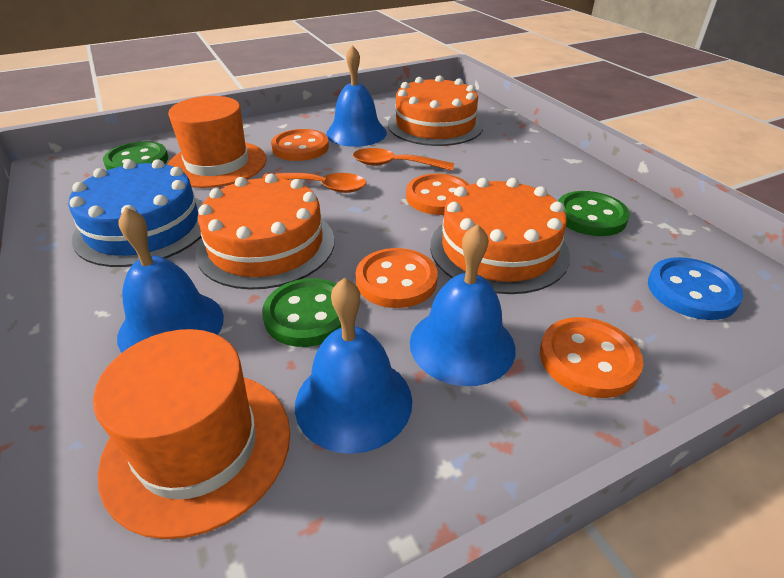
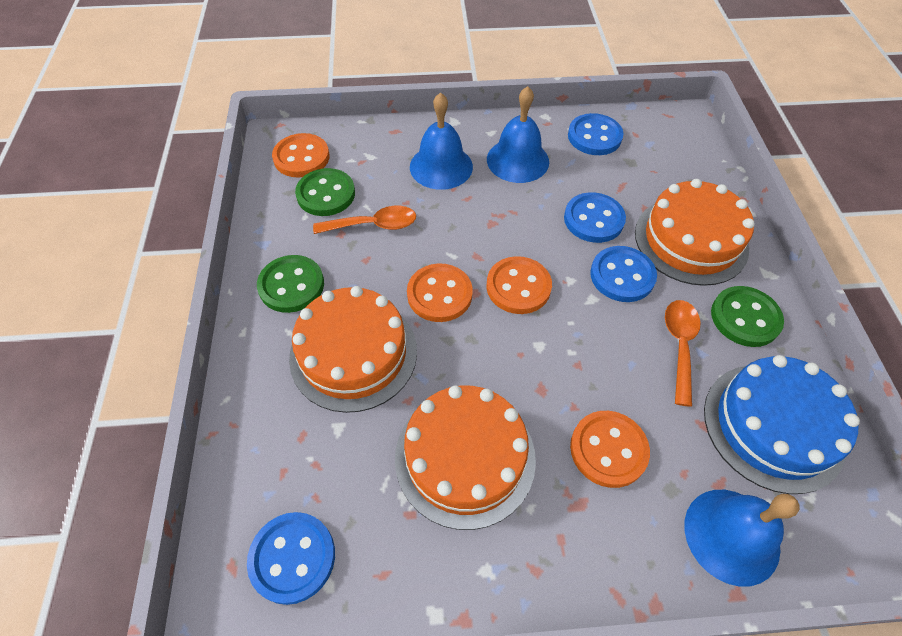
blue bell: [117,207,224,353] [295,278,412,454] [326,45,387,147] [410,224,516,386] = 4 -> [410,92,473,190] [487,86,549,183] [684,490,799,587] = 3
blue button: [648,257,743,320] = 1 -> [247,512,335,605] [564,192,626,243] [568,113,624,155] [590,246,657,302] = 4
orange hat: [93,329,290,539] [167,96,267,188] = 2 -> none = 0

